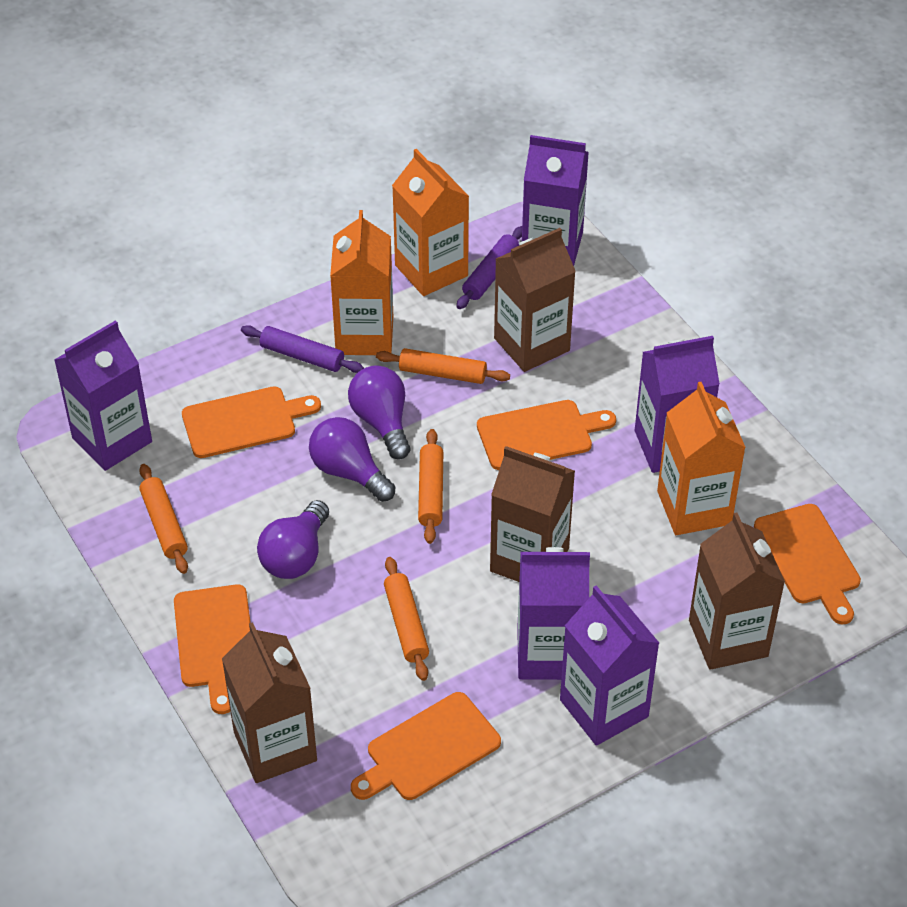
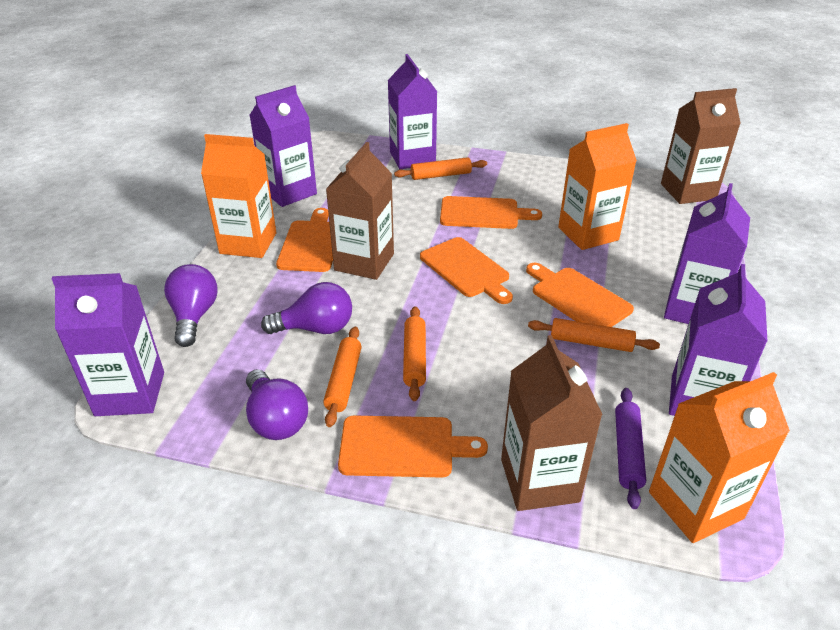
brown carton: [222,622,317,783] [490,446,575,582] [494,228,576,372] [689,512,785,670] = 4 -> [326,142,394,280] [501,335,603,511] [661,88,741,204] = 3
purple rolling pin: [241,325,364,373] [457,226,522,309] = 2 -> [615,388,646,509] = 1

